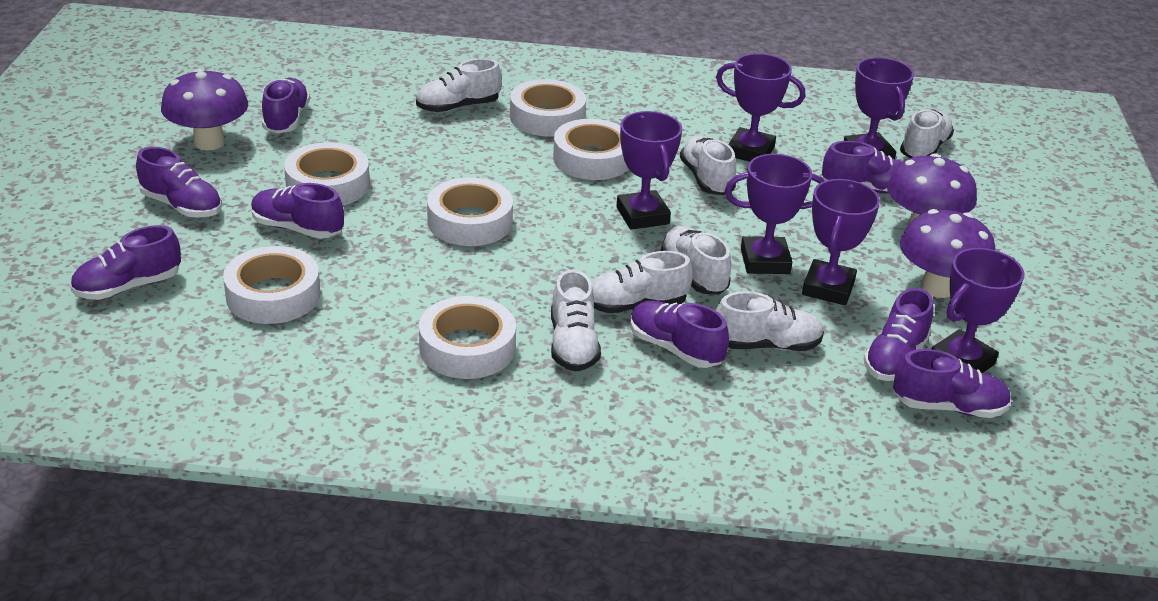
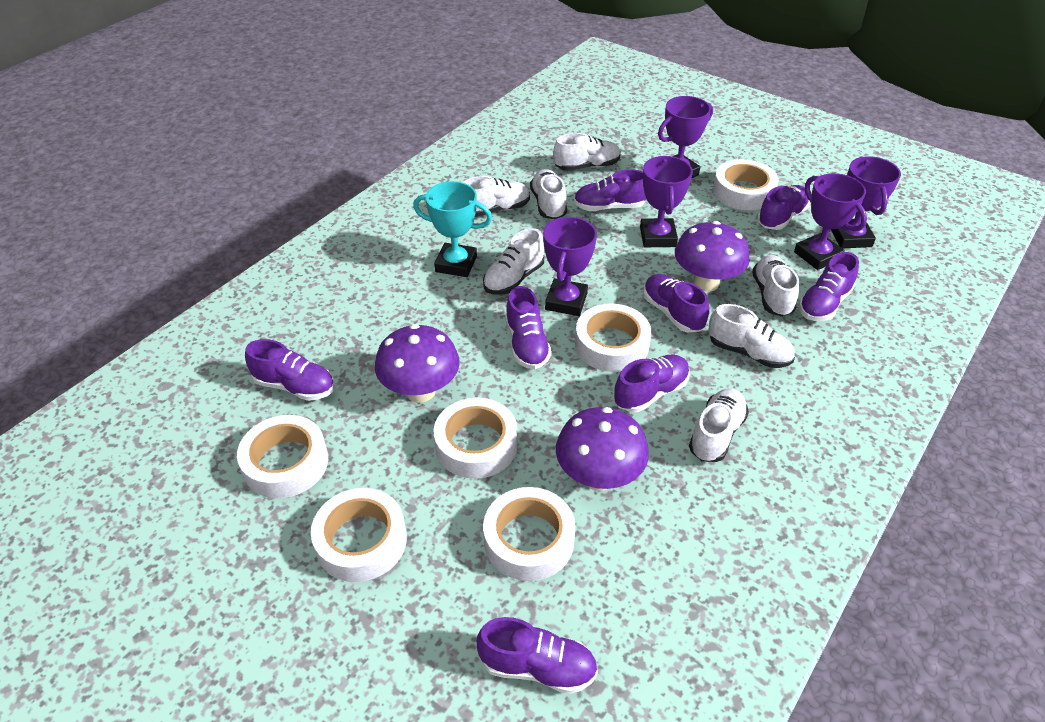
purple trophy: [616,111,682,230] [716,53,805,162] [725,154,825,274] [802,179,880,305] [844,57,914,159] [932,248,1024,373] = 6 -> [543,217,597,316] [640,156,693,247] [658,96,713,178] [794,173,867,270] [831,156,901,249] = 5
turquoise trophy: none = 0 -> [413,181,492,277] = 1

